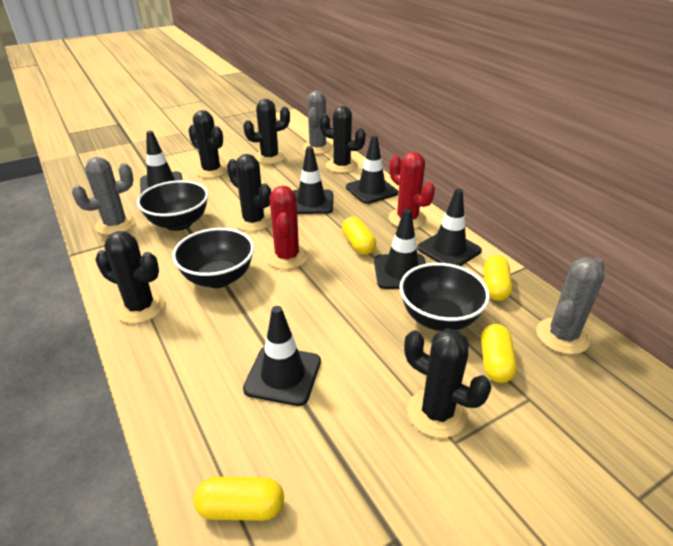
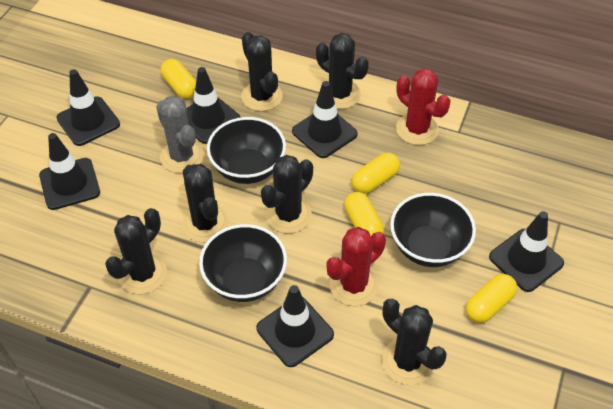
grey cactus: [72,157,136,235] [303,91,333,154] [536,257,604,354] = 3 -> [156,96,204,173] = 1

